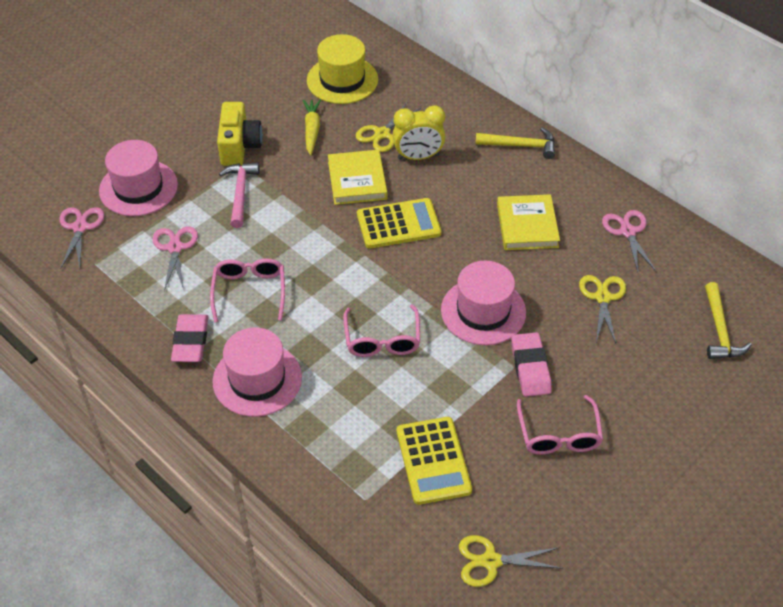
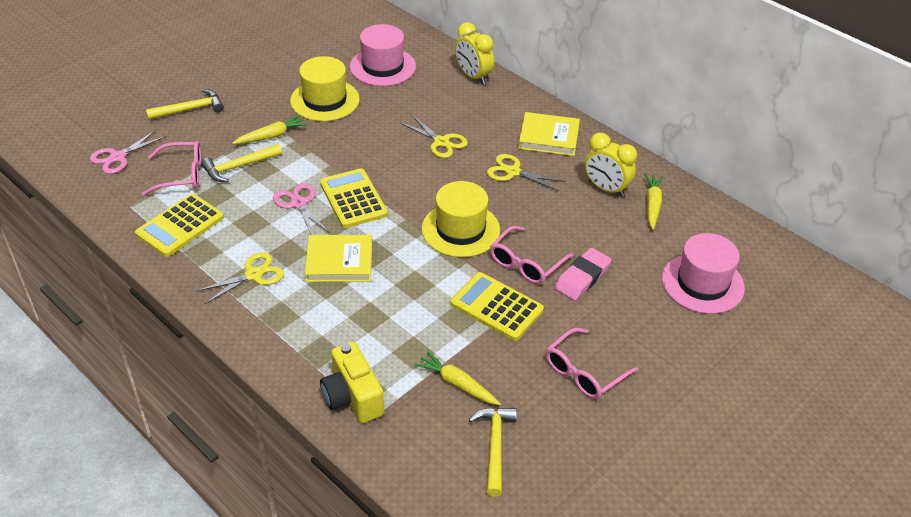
pink eraser: [171,314,208,362] [511,332,552,397] = 2 -> [554,248,612,301] = 1
pink hammer: [219,163,259,228] = 1 -> none = 0
pink hat: [99,140,178,216] [212,327,302,417] [441,261,526,345] = 3 -> [350,24,416,86] [662,233,745,314] = 2
pink scissors: [59,207,104,269] [153,226,198,291] [602,210,657,272] = 3 -> [90,130,166,174] [273,183,330,235] = 2
yellow calculator: [357,198,441,248] [397,417,472,505] = 2 -> [135,194,224,257] [320,168,388,228] [450,272,544,341] = 3
yellow carrot: [303,99,321,155] = 1 -> [232,115,308,144] [415,351,501,405] [644,174,663,230] = 3
yellow clock: [393,105,445,160] = 1 -> [455,22,494,85] [585,133,637,197] = 2
yellow hammer: [475,127,555,159] [705,282,752,359] = 2 -> [146,89,224,120] [201,144,282,182] [469,408,517,497] = 3
yellow hat: [307,34,378,104] = 1 -> [290,56,360,121] [422,181,500,257] = 2

